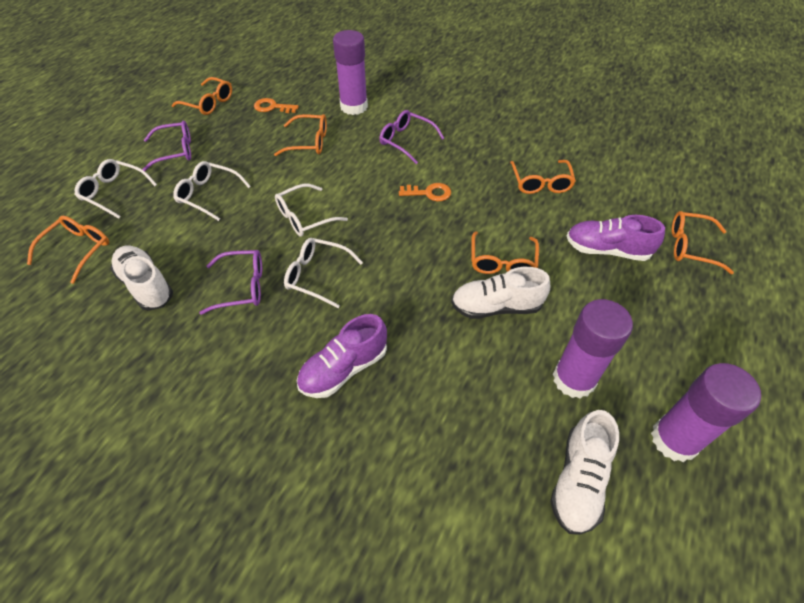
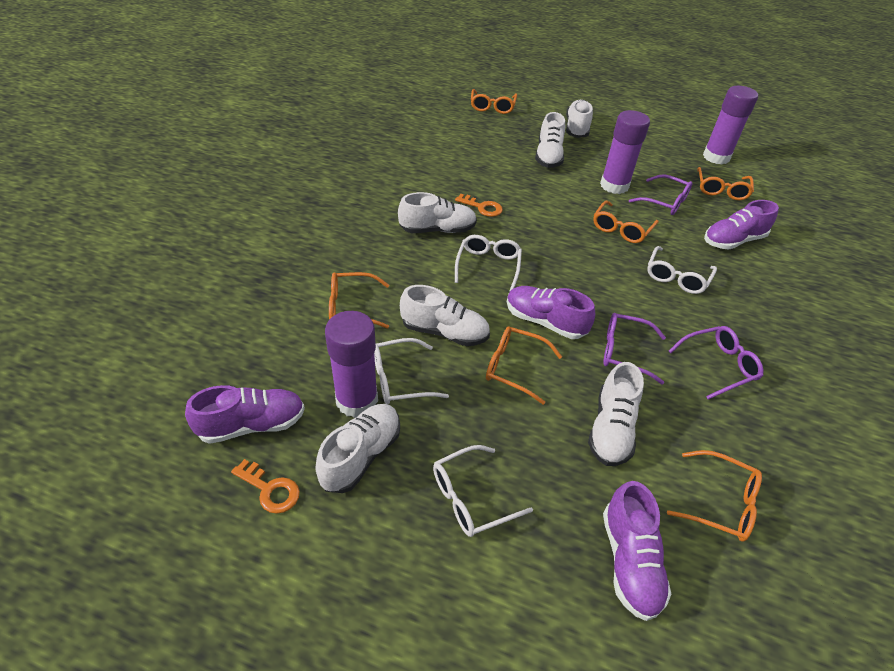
purple shoe: [297,314,387,398] [567,215,665,261] = 2 -> [185,385,305,444] [507,286,595,339] [603,481,671,621] [704,200,779,250] = 4
white shoe: [110,245,173,311] [451,267,550,319] [550,410,619,535] = 3 -> [315,404,400,493] [398,192,477,233] [400,285,490,346] [535,112,565,168] [566,99,593,138] [588,362,644,466] = 6

